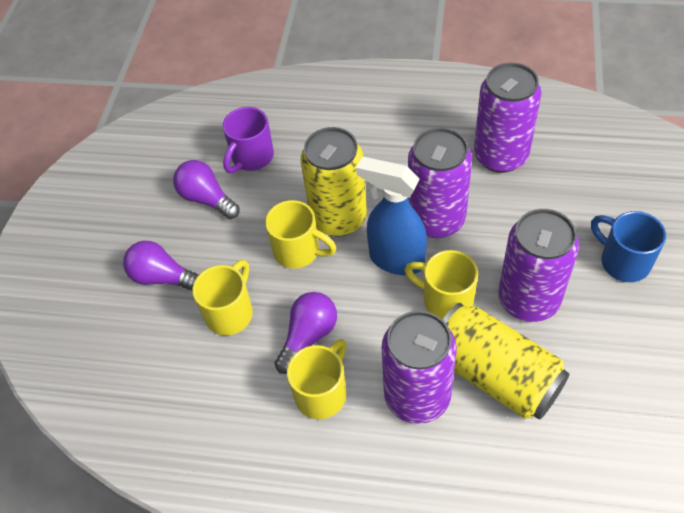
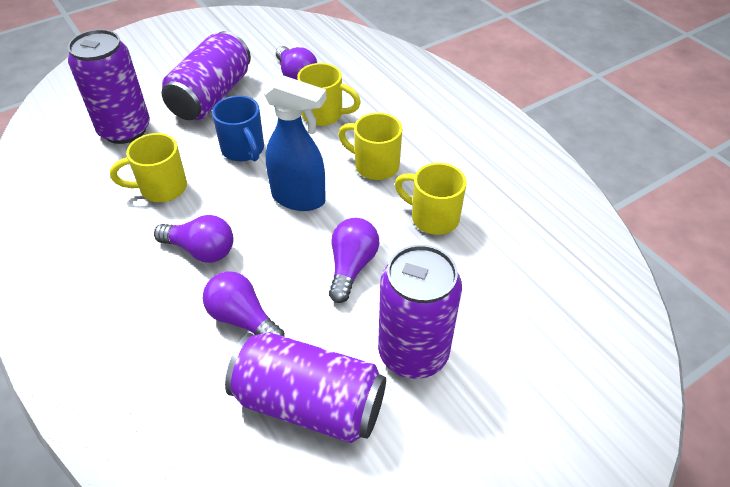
purple light bulb: [123,241,199,291] [173,160,240,219] [274,292,337,374] = 3 -> [154,215,234,263] [202,271,285,337] [276,46,317,80] [329,218,379,303] = 4
purple mug: [223,107,274,173] = 1 -> none = 0
yellow can: [301,127,367,237] [442,303,569,419] = 2 -> none = 0

